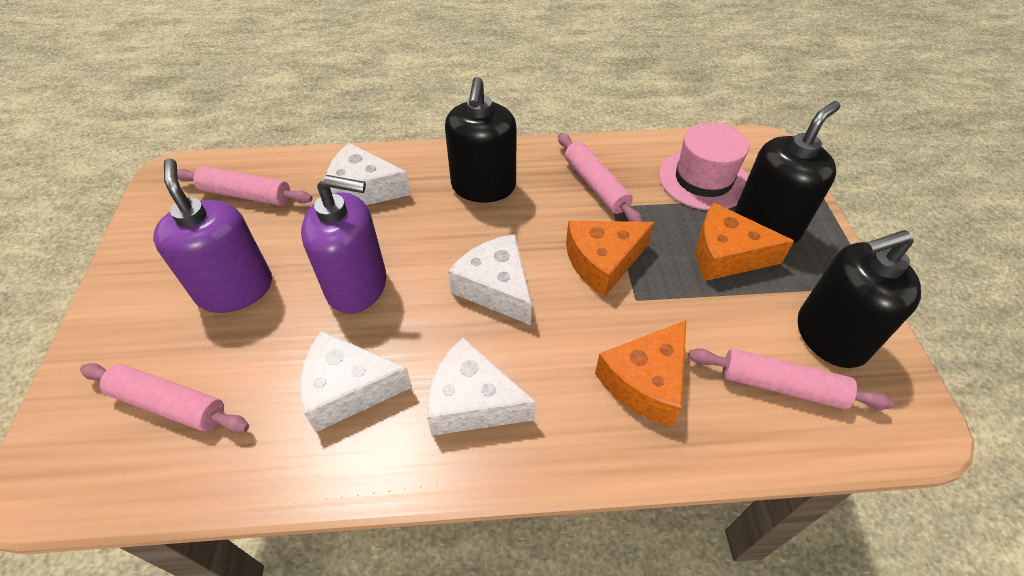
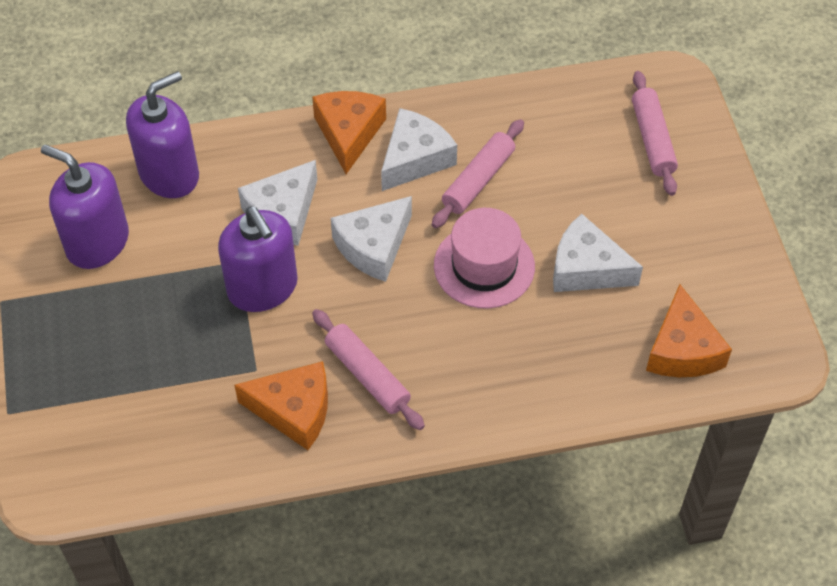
black soap dispenser: [445,77,517,202] [735,101,841,244] [798,230,921,368] = 3 -> none = 0
pink rolling pin: [80,363,249,433] [177,166,313,206] [558,133,642,222] [688,348,894,410] = 4 -> [312,309,425,430] [432,119,524,228] [632,71,678,196] = 3
purple soap dispenser: [153,159,272,313] [301,175,386,314] = 2 -> [41,145,129,269] [126,71,199,198] [218,206,298,312] = 3

